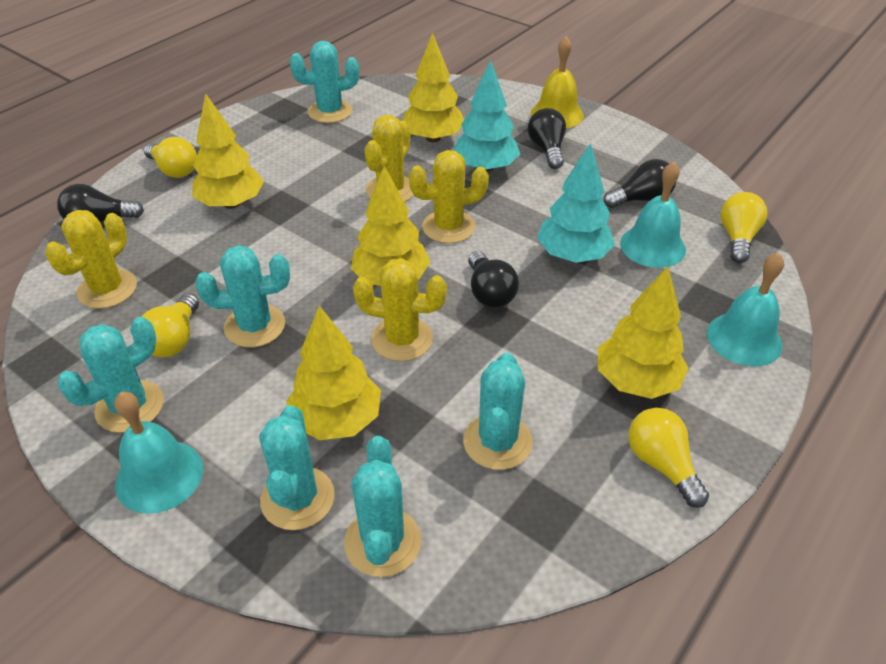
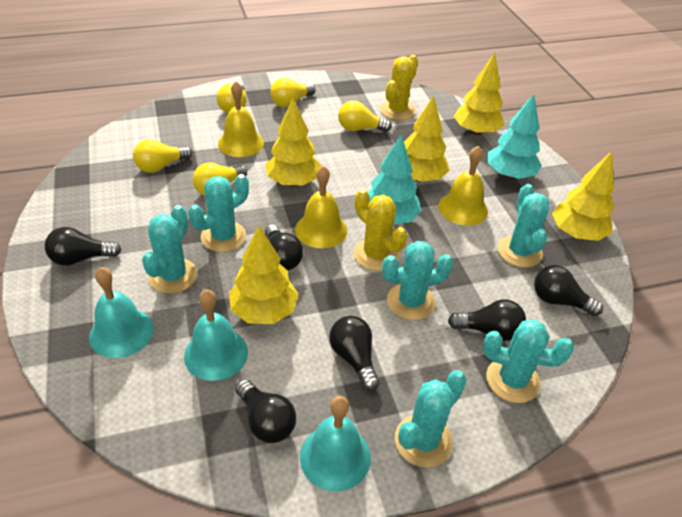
black light bulb: [57,184,144,222] [468,251,519,308] [528,108,566,169] [603,159,676,208] = 4 -> [45,227,121,266] [235,379,296,443] [265,224,303,271] [329,316,379,391] [448,299,526,341] [534,265,603,316] = 6
yellow bell: [531,36,584,128] = 1 -> [218,81,264,157] [295,166,347,248] [438,146,488,225] = 3
yellow cactus: [45,210,137,309] [353,258,447,361] [365,115,414,202] [409,150,489,243] = 4 -> [353,189,407,271] [380,55,418,120] = 2
yellow light bulb: [142,293,199,357] [144,137,197,178] [628,408,709,508] [720,192,767,263] = 4 -> [133,139,192,173] [193,162,247,196] [217,83,247,113] [270,78,315,107] [338,101,392,132] = 5

